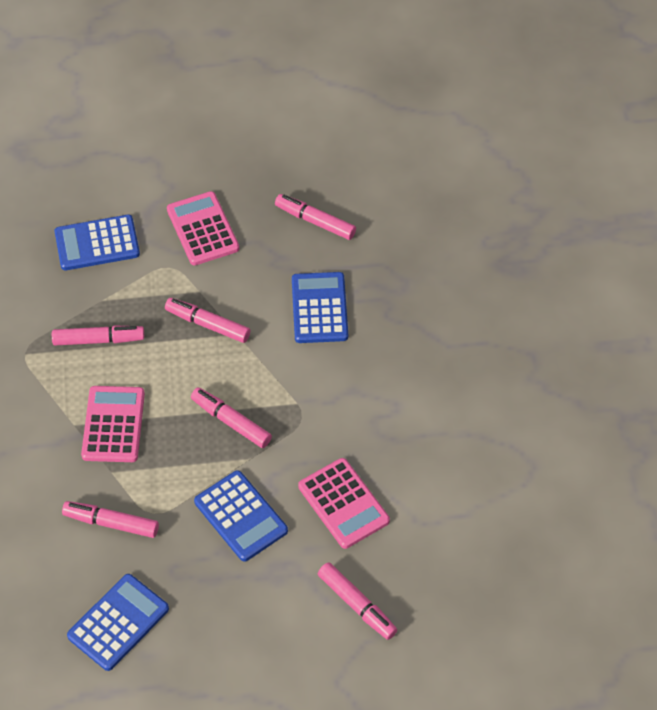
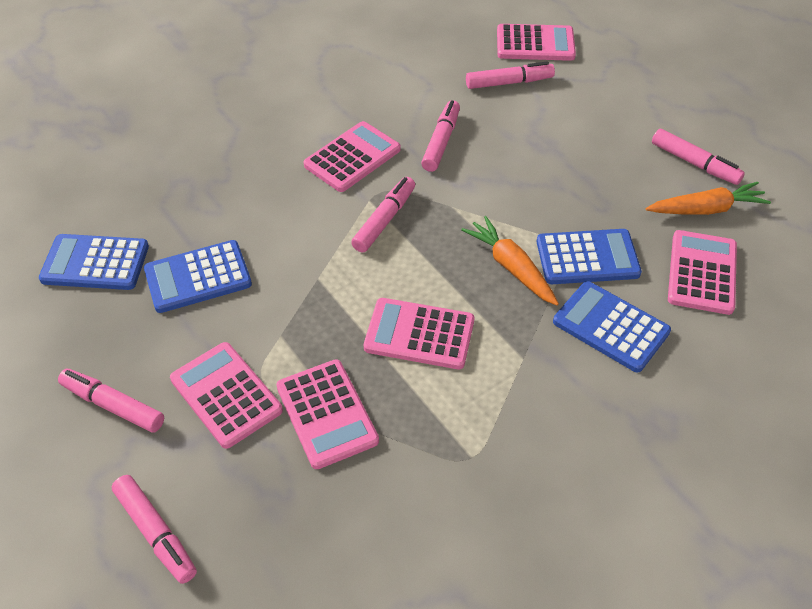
orange carrot: none = 0 -> [461,216,559,306] [646,182,771,215] = 2
pink calculator: [81,386,145,462] [167,191,239,266] [298,458,390,549] = 3 -> [170,342,283,449] [276,359,379,469] [304,121,401,192] [364,298,475,369] [497,24,576,61] [668,230,737,315] = 6

